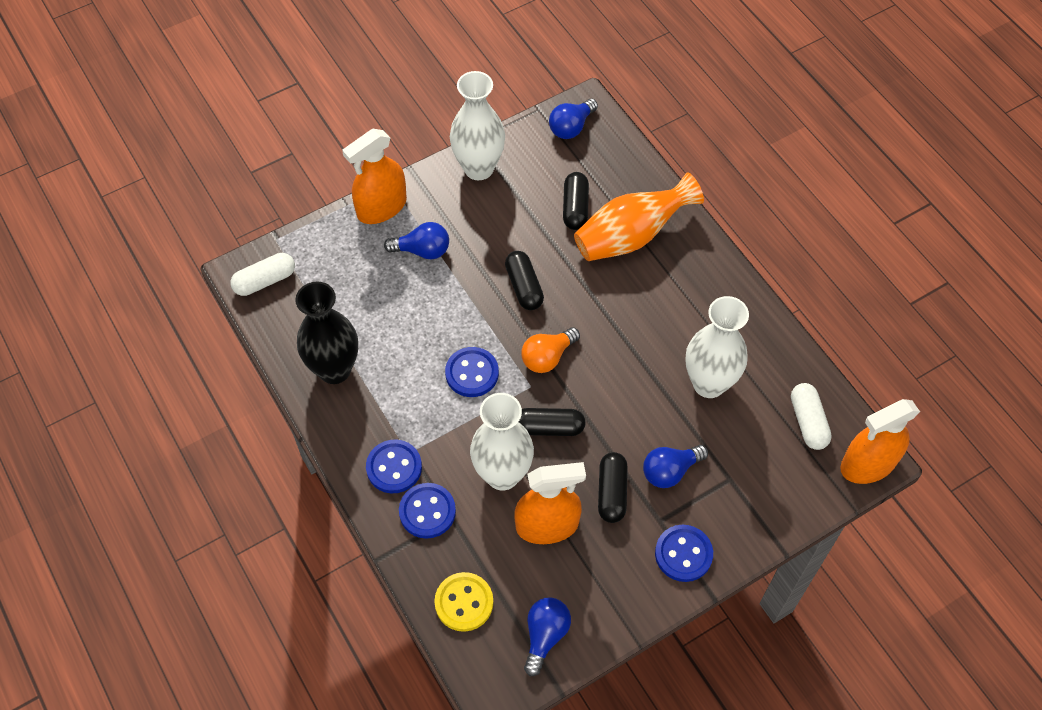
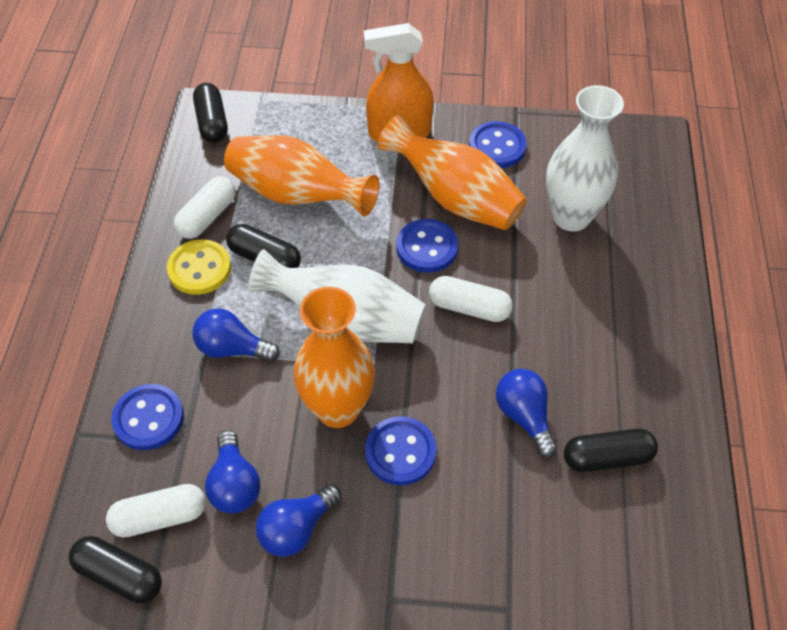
black vase: [295,282,358,384] = 1 -> none = 0
orange light bulb: [521,327,580,373] = 1 -> none = 0
orange spray bottle: [342,129,407,224] [515,462,586,544] [840,399,920,484] = 3 -> [364,23,434,142] = 1
orange vase: [574,173,704,261] = 1 -> [224,135,379,216] [294,287,375,428] [378,114,527,230] = 3
white capsule: [231,253,295,296] [791,383,832,450] = 2 -> [106,484,206,537] [174,176,236,239] [429,276,513,322] = 3
white vase: [450,71,505,180] [470,393,534,490] [685,296,749,398] = 3 -> [248,249,426,343] [546,85,624,232] = 2

